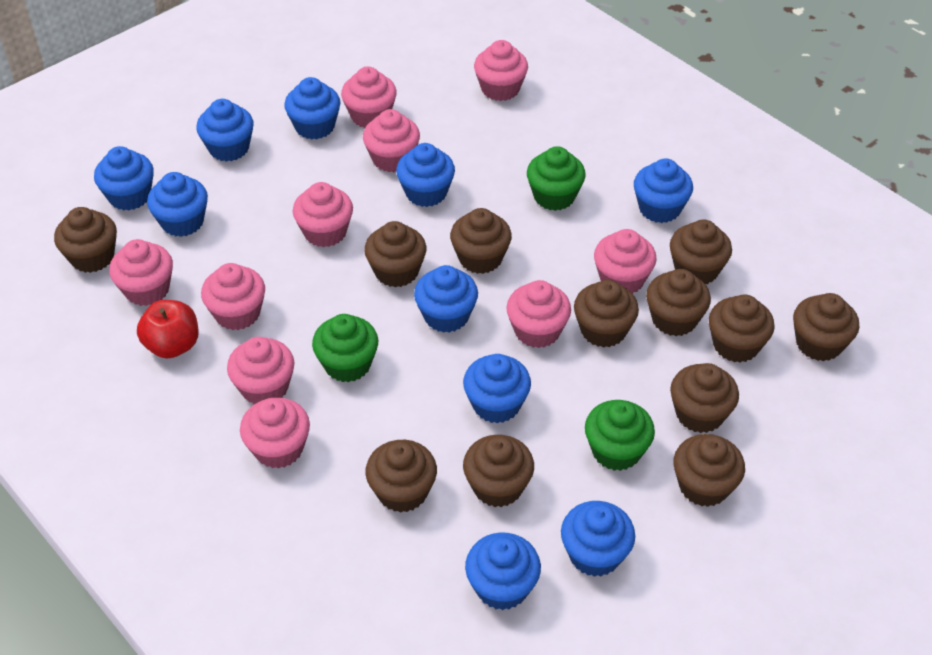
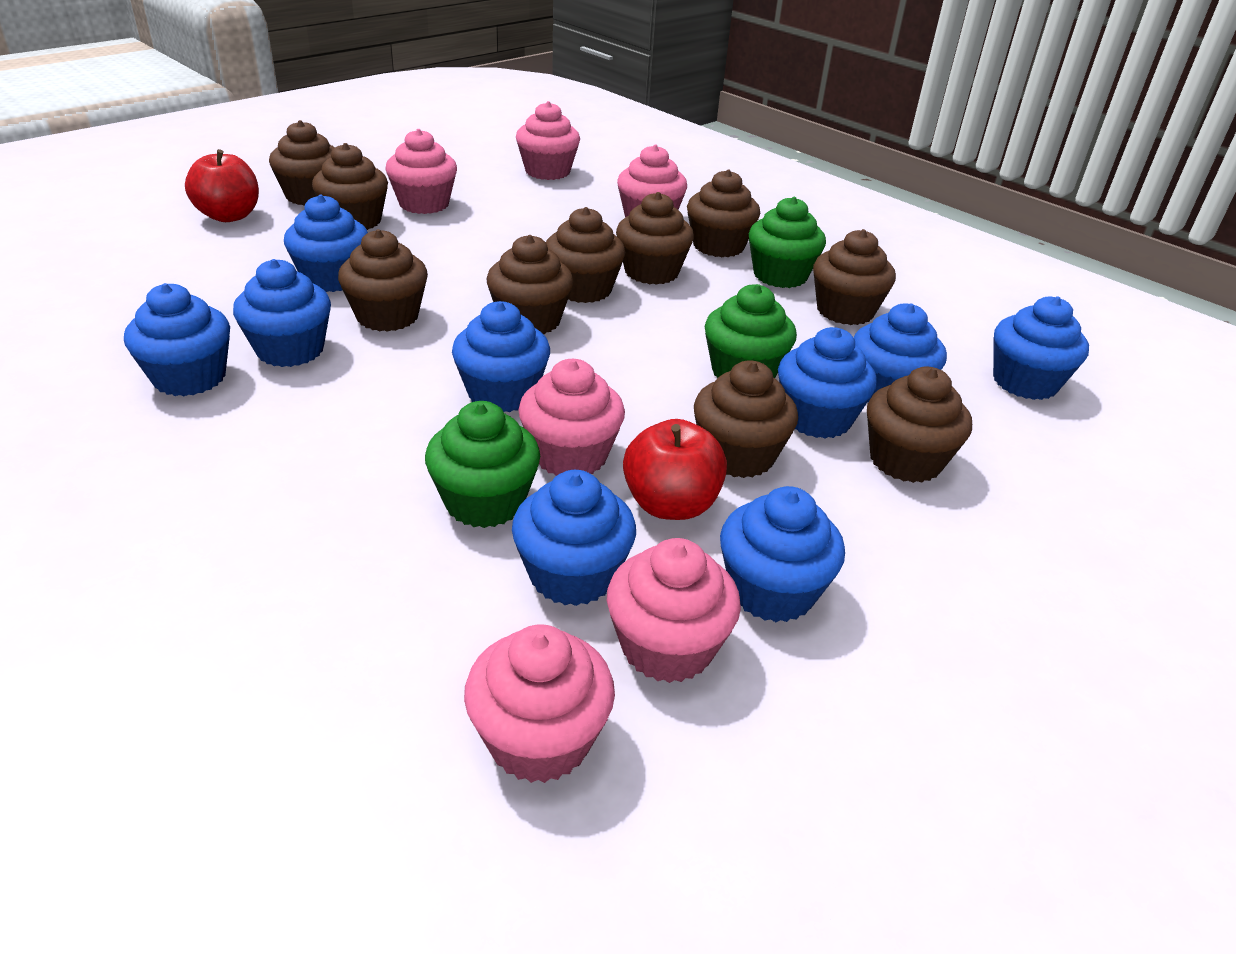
blue cupcake: [94,146,154,211] [147,172,208,237] [196,99,254,162] [284,77,340,139] [396,143,455,207] [414,265,478,333] [463,354,531,423] [465,532,541,610] [561,501,635,577] [634,158,693,223] = 10 -> [124,283,230,396] [233,259,331,367] [284,195,368,292] [452,301,550,412] [512,470,636,606] [720,486,845,622] [778,327,877,439] [854,303,947,402] [993,296,1089,400] = 9
brown cupcake: [54,207,117,273] [364,221,426,287] [365,440,437,513] [450,208,512,274] [463,435,534,507] [574,280,639,348] [646,269,711,336] [670,220,732,284] [670,363,739,433] [673,434,745,507] [709,294,775,363] [793,293,859,361] = 12 -> [269,120,335,206] [312,143,388,230] [338,229,428,332] [486,235,573,334] [546,207,625,303] [616,192,694,285] [687,170,760,257] [694,360,798,478] [813,229,896,325] [867,366,972,483] = 10
pink cupcake: [109,239,173,306] [201,263,265,330] [227,337,294,404] [240,398,310,469] [293,182,353,247] [341,66,397,128] [363,109,420,172] [474,40,528,101] [506,280,571,348] [594,229,657,294] = 10 -> [386,129,457,214] [464,624,615,783] [516,101,580,180] [518,359,625,476] [607,538,741,683] [617,145,687,218] = 6
red apple: [137,300,199,358] = 1 -> [185,149,259,222] [623,419,727,520] = 2

